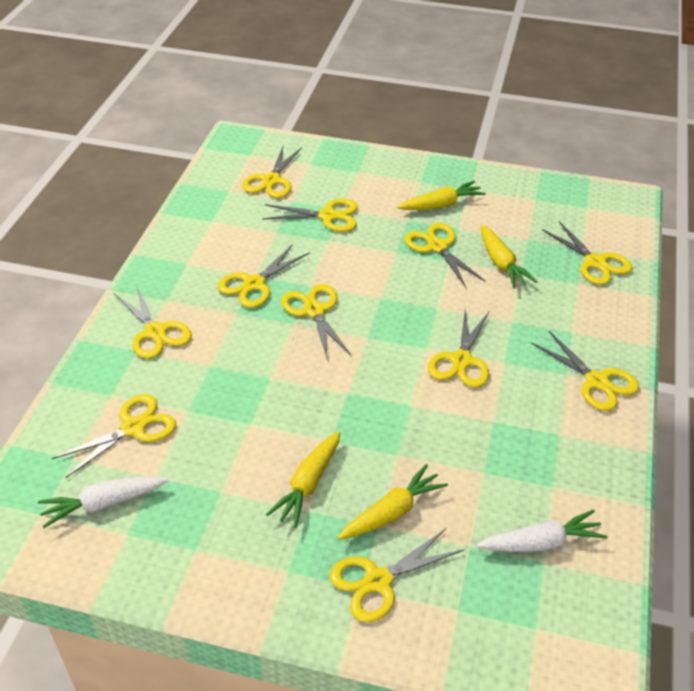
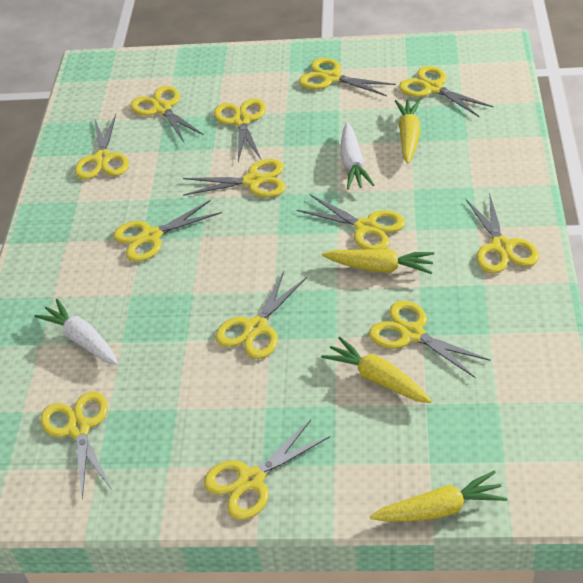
yellow scissors: [52,394,176,478] [114,285,192,359] [217,244,310,308] [242,146,302,198] [262,199,358,232] [281,284,352,361] [330,529,464,623] [404,223,486,287] [428,309,489,388] [531,331,639,411] [542,221,633,285] = 11 -> [40,391,112,500] [75,114,129,180] [113,200,222,262] [130,86,204,142] [183,159,286,198] [204,420,330,520] [214,98,266,162] [215,271,307,359] [297,195,405,249] [299,58,396,96] [369,301,491,378] [399,66,494,117] [465,193,539,274] = 13

